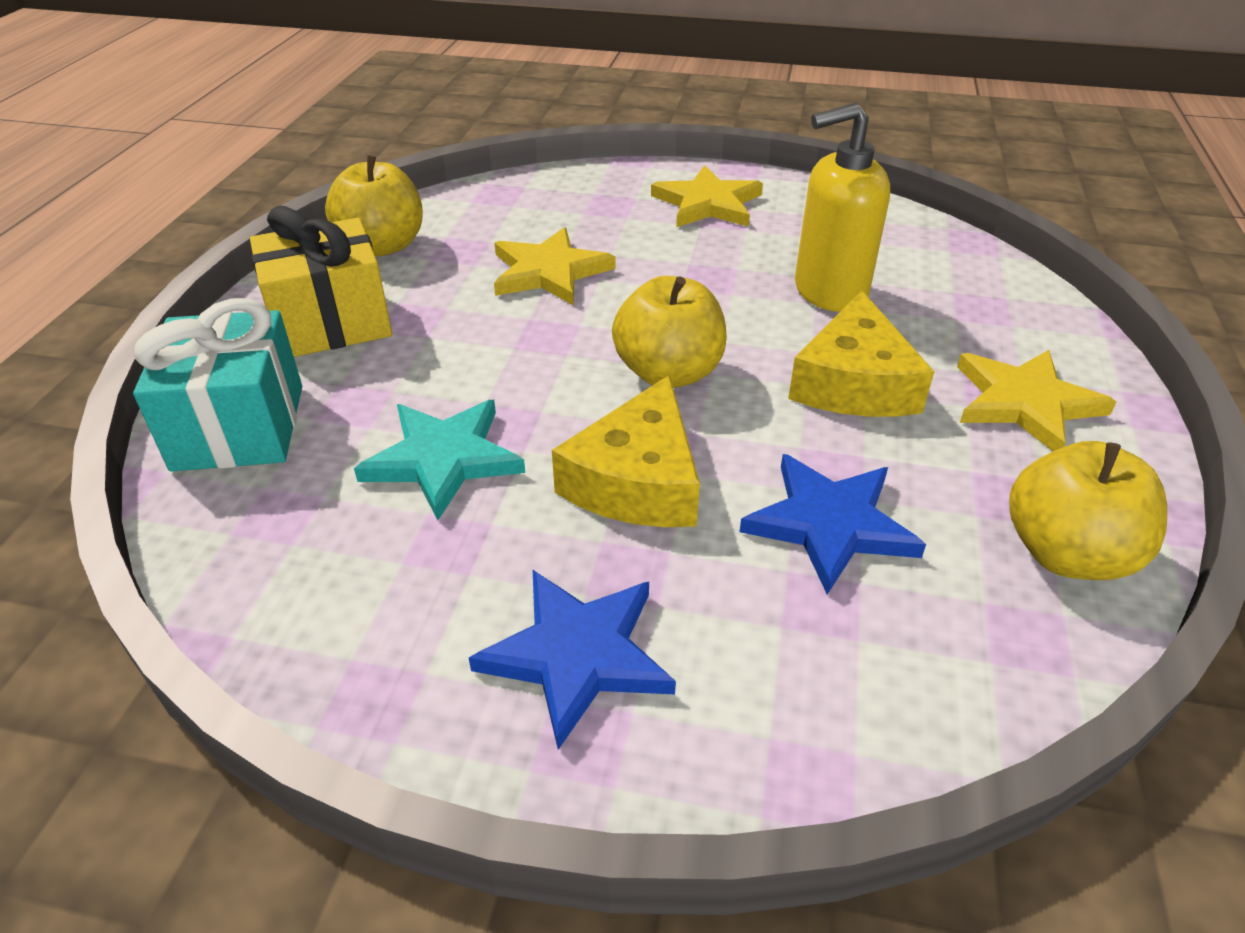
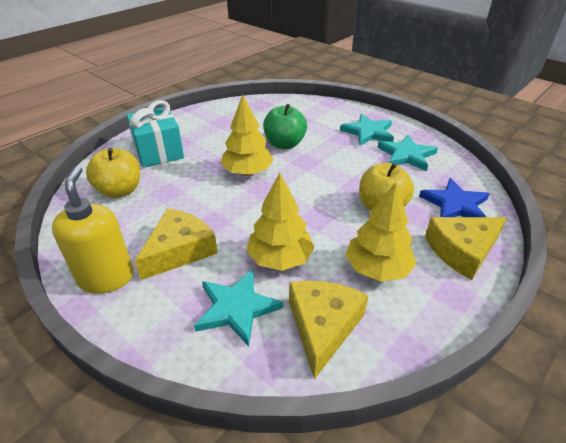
blue star: [469,570,676,750] [740,454,926,595] = 2 -> [419,178,489,217] = 1
green apple: none = 0 -> [263,104,307,149] = 1
turquoise star: [354,400,525,521] = 1 -> [194,269,283,347] [340,114,394,146] [377,135,438,171] = 3
yellow apple: [325,155,423,256] [612,276,727,388] [1009,441,1167,580] = 3 -> [86,148,140,198] [359,163,414,211] = 2
yellow cheese: [552,375,700,527] [788,290,934,417] = 2 -> [135,208,218,280] [289,281,369,379] [425,217,507,280] = 3
yellow gift: [250,206,392,357] = 1 -> none = 0
yellow star: [494,227,616,305] [651,165,763,227] [957,350,1116,451] = 3 -> none = 0
yellow tree: none = 0 -> [221,95,274,175] [246,173,314,271] [346,182,417,282] = 3

